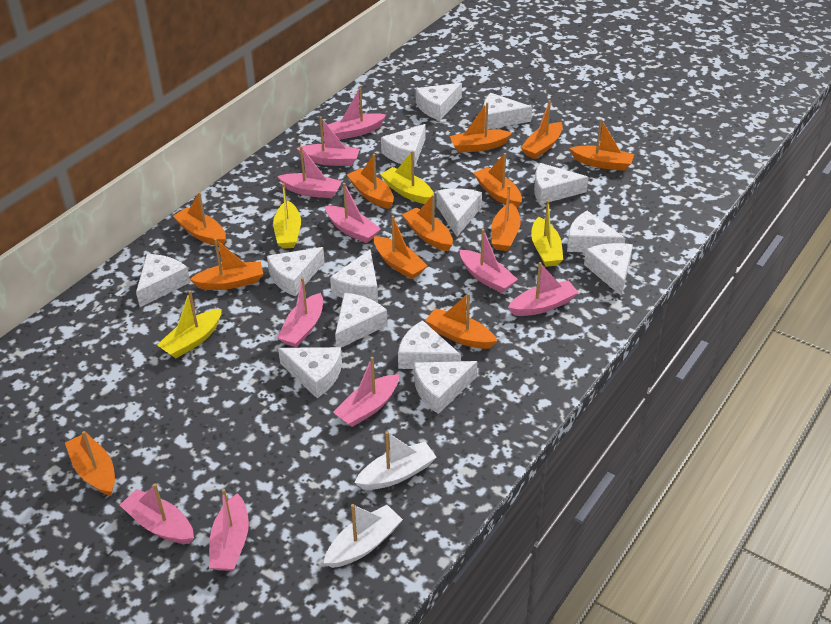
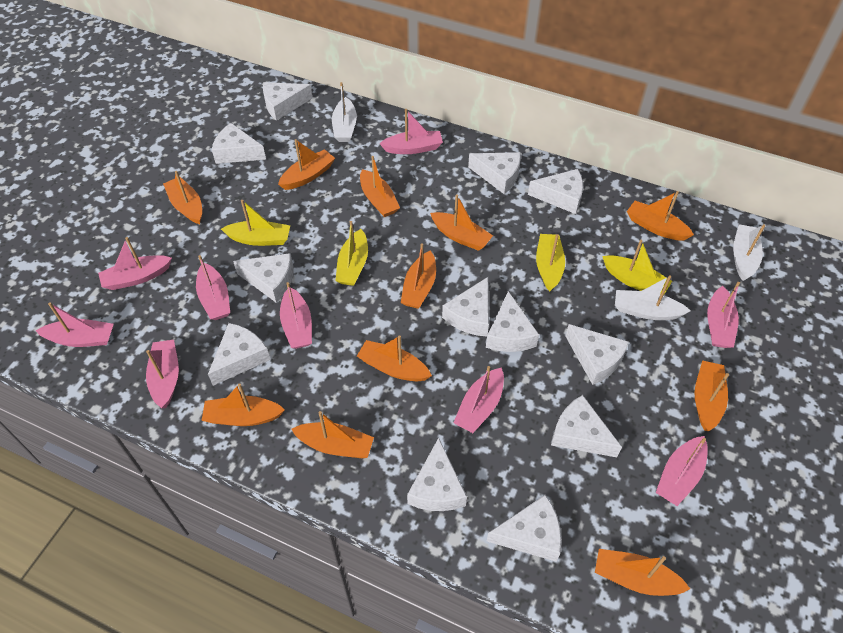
orange boat: [65,431,115,496] [173,192,226,246] [190,239,263,290] [347,154,394,209] [374,215,427,279] [402,194,453,251] [425,293,497,349] [450,102,512,153] [474,153,522,208] [491,185,521,251] [521,100,563,159] [570,119,634,171] = 12 -> [163,171,202,224] [202,383,285,426] [278,139,335,190] [291,411,374,458] [357,335,432,381] [360,156,400,217] [401,243,436,309] [430,194,493,251] [595,549,690,596] [627,191,694,241] [694,360,729,431] = 11
pink boat: [120,483,194,544] [209,489,249,571] [277,146,342,198] [277,277,323,348] [296,117,360,166] [325,183,381,243] [328,87,386,140] [333,357,399,427] [460,229,518,293] [508,262,579,316] = 10 -> [36,302,114,347] [98,237,172,290] [146,340,179,408] [196,255,230,320] [280,282,312,349] [379,109,443,154] [453,366,504,433] [655,436,708,506] [707,282,740,348] = 9
white boat: [324,504,403,568] [354,431,437,490] = 2 -> [332,82,357,142] [615,276,690,320] [733,224,765,281] = 3
white cheese: [136,254,190,307] [267,247,325,296] [278,347,342,398] [330,249,378,302] [335,293,388,348] [381,124,426,167] [398,320,461,369] [414,361,477,414] [416,83,462,120] [437,188,482,237] [483,93,532,129] [534,163,588,204] [567,211,626,252] [584,243,633,296] = 14 -> [208,323,271,386] [212,123,266,164] [233,253,293,303] [263,82,312,121] [407,438,467,511] [442,277,489,337] [468,152,521,194] [486,291,539,352] [487,495,561,562] [528,169,583,214] [551,395,622,457] [565,324,629,385] = 12

